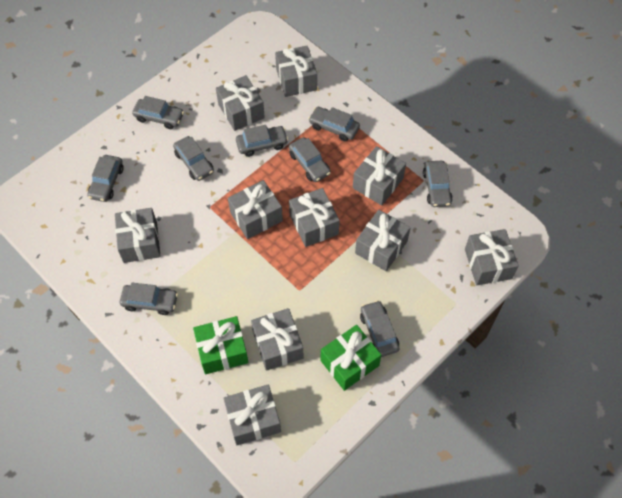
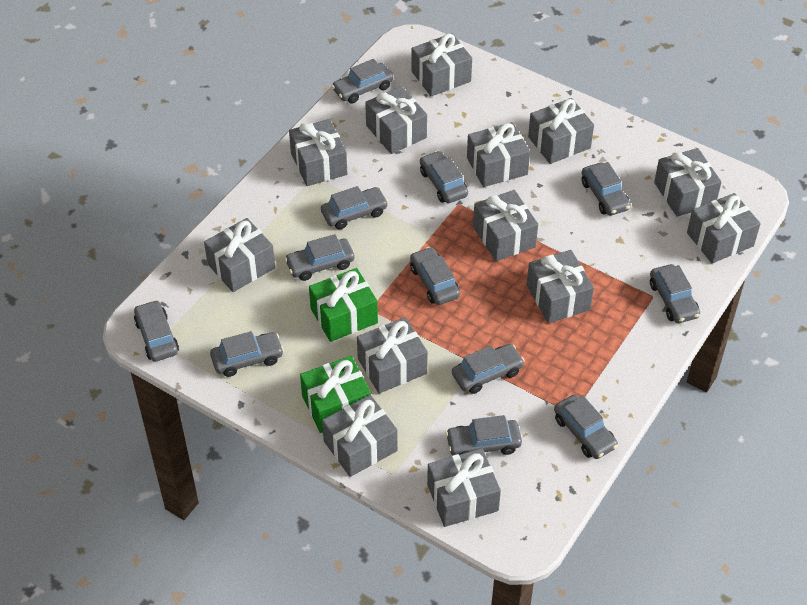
grey car: [87,155,124,202] [120,283,178,315] [132,96,184,129] [173,136,214,181] [236,125,288,157] [289,137,331,182] [308,107,360,141] [360,300,399,357] [423,161,453,207] = 9 -> [134,300,179,362] [210,331,284,377] [284,234,355,281] [321,186,388,229] [332,59,393,104] [410,247,460,305] [420,151,468,203] [445,415,522,455] [452,344,525,394] [554,394,618,459] [582,162,631,216] [650,264,700,323] = 12
grey gift: [115,208,161,263] [216,75,265,131] [223,384,281,445] [228,180,283,239] [251,308,303,371] [275,46,317,97] [289,188,340,247] [353,146,406,206] [355,210,411,271] [465,229,519,285] = 10 -> [204,218,275,292] [289,119,347,186] [322,395,398,477] [357,317,428,394] [365,86,427,154] [411,33,472,96] [427,448,501,527] [467,122,530,187] [473,190,538,261] [527,250,594,323] [528,98,594,164] [654,148,722,217] [687,193,761,263] = 13

